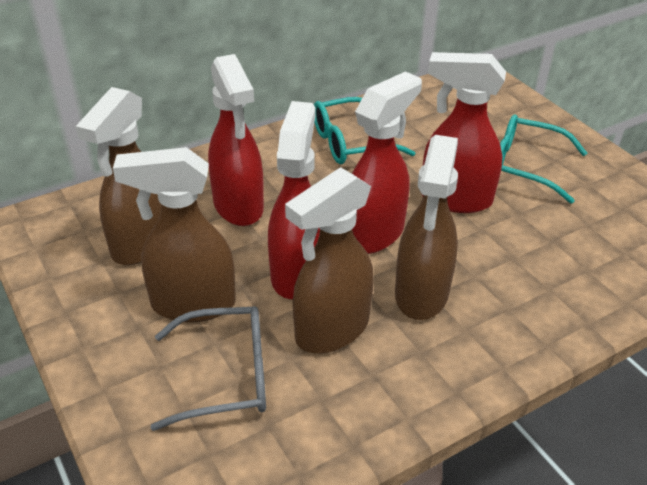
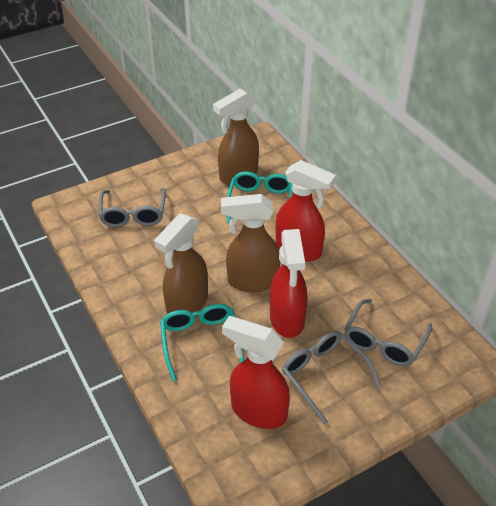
brown spray bottle: [75,87,161,265] [113,147,236,322] [285,167,373,353] [395,135,458,320] = 4 -> [154,213,208,314] [213,89,259,185] [221,194,280,292] = 3
grey glasses: [150,306,266,431] = 1 -> [98,188,166,227] [282,331,381,424] [344,299,432,366] = 3
red spray bottle: [208,54,264,226] [268,101,320,299] [352,71,422,254] [421,52,506,213] = 4 -> [222,316,290,429] [270,229,307,338] [276,160,336,262] = 3

